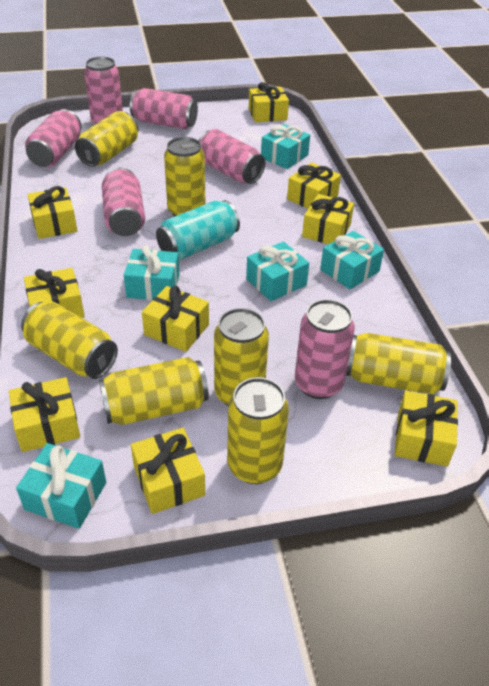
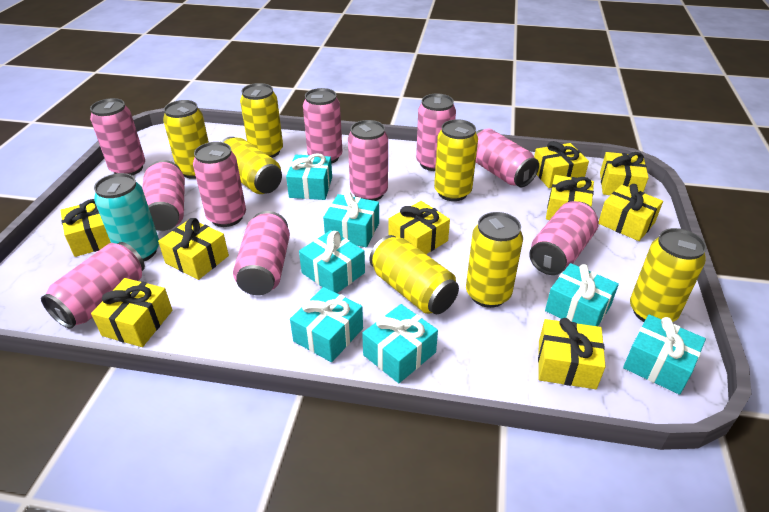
pink can: [25,109,82,167] [84,56,123,124] [102,167,145,236] [130,88,198,129] [198,129,265,184] [295,299,355,399] = 6 -> [41,242,145,329] [90,98,145,175] [142,160,185,231] [193,142,246,227] [233,211,290,295] [303,88,342,164] [348,120,388,201] [416,94,456,171] [476,128,539,187] [529,201,599,275] = 10
turquoise gift: [16,443,106,529] [124,245,179,300] [246,241,309,301] [261,124,310,169] [320,231,384,290] = 5 -> [286,153,332,200] [290,287,363,362] [299,230,365,293] [323,192,379,247] [362,304,438,383] [545,263,619,326] [623,314,706,395] = 7

